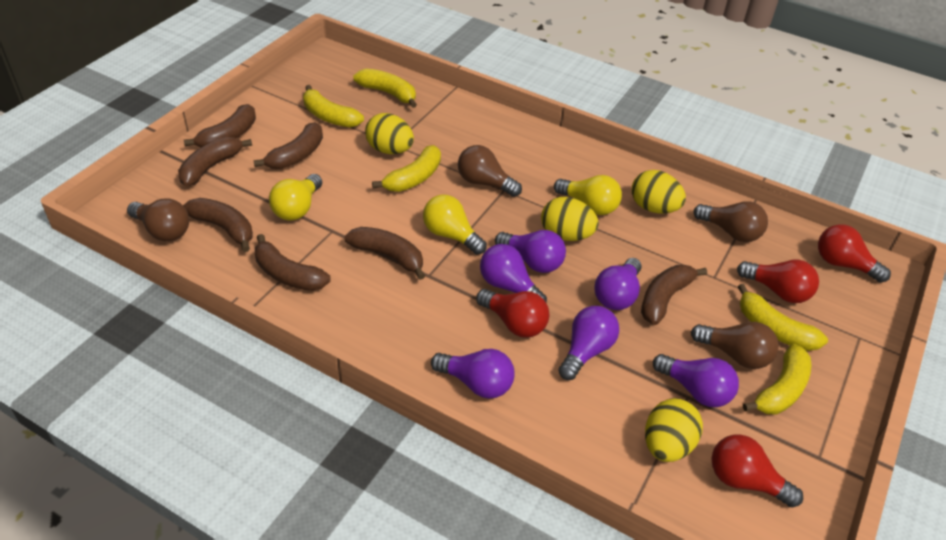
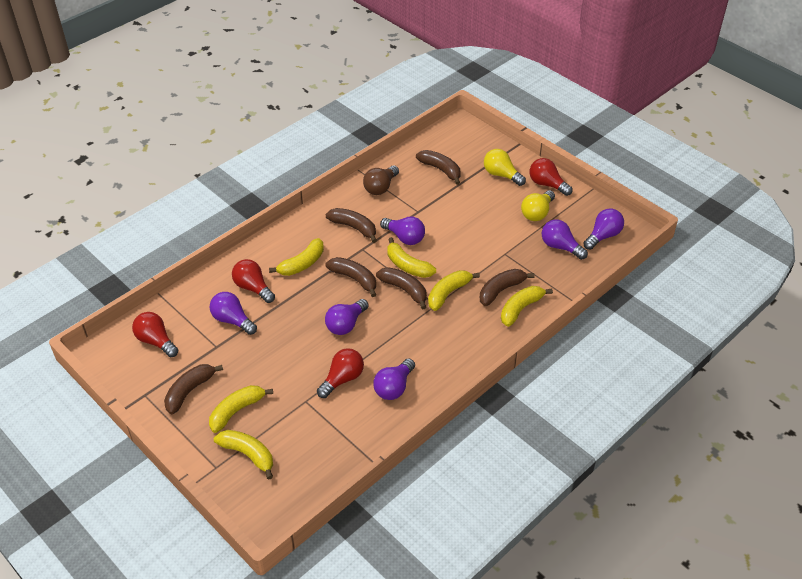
brown banana: [178,137,252,186] [183,198,253,252] [184,104,256,147] [254,122,323,169] [255,234,331,291] [345,227,425,280] [641,265,707,325] = 7 -> [164,364,223,414] [326,208,377,243] [326,257,376,297] [376,267,427,309] [416,150,461,185] [480,269,535,306] = 6
brown light bulb: [127,198,189,241] [458,145,522,197] [691,322,779,369] [694,201,768,242] = 4 -> [363,165,399,195] = 1
yellow banana: [303,85,364,128] [353,68,417,108] [372,145,441,192] [738,284,828,351] [743,344,811,414] = 5 -> [209,385,273,433] [214,430,273,480] [269,238,324,276] [387,237,436,278] [428,270,480,311] [501,286,553,327] = 6
yellow egg: [365,113,414,154] [541,197,599,241] [632,170,686,214] [645,398,703,462] = 4 -> none = 0
yellow light bulb: [269,174,322,221] [423,194,487,255] [554,175,622,215] = 3 -> [484,149,526,186] [521,190,555,221] = 2

